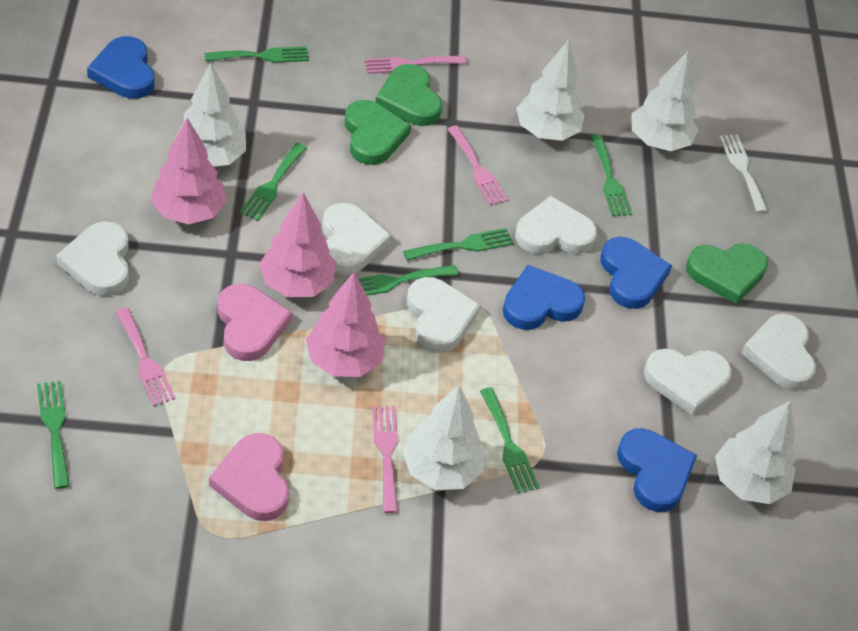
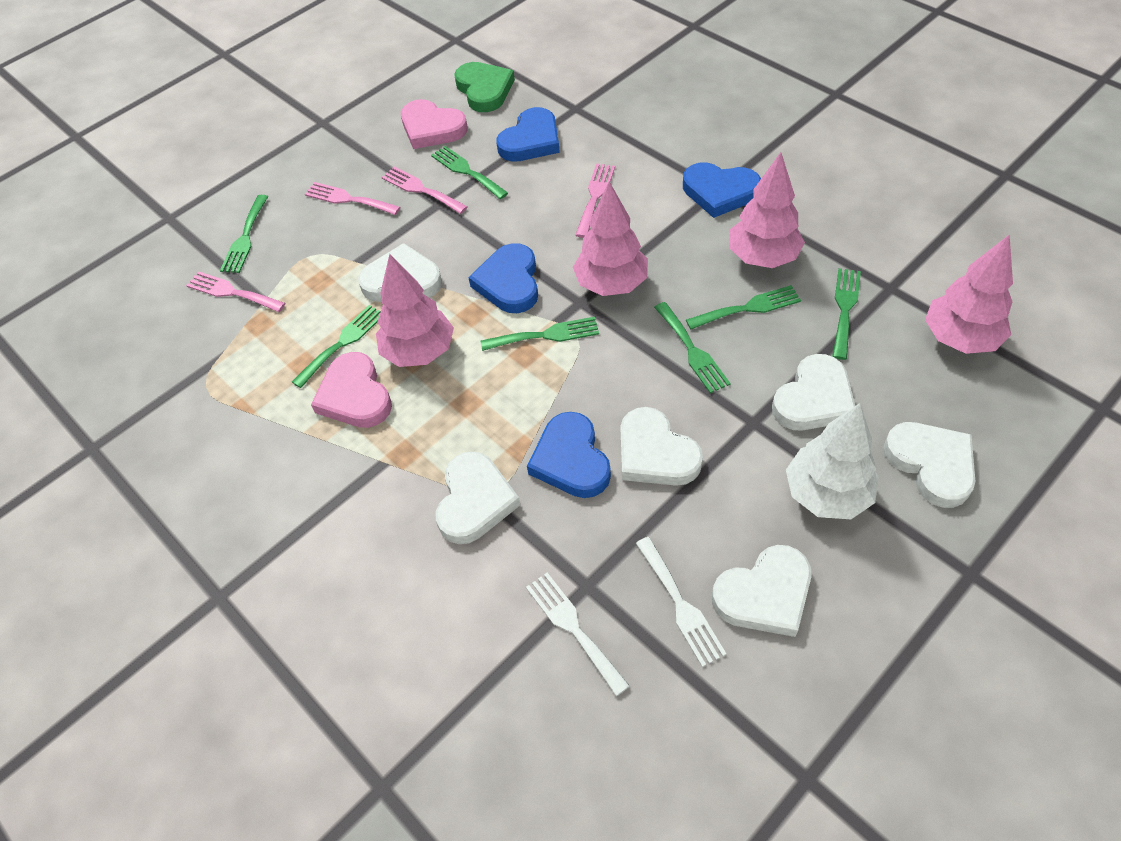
green heart: [344,100,411,165] [376,64,442,126] [686,243,768,304] = 3 -> [454,62,515,112] = 1
pink tree: [151,118,227,225] [259,192,336,297] [306,272,385,377] = 3 -> [376,254,454,367] [573,182,648,296] [729,152,805,268] [925,234,1013,354] = 4
white fork: [719,134,768,213] = 1 -> [526,573,630,696] [635,537,727,667] = 2
white tree: [174,63,246,167] [402,385,484,490] [516,40,585,141] [631,51,698,151] [715,401,796,504] = 5 -> [786,403,879,519] = 1

